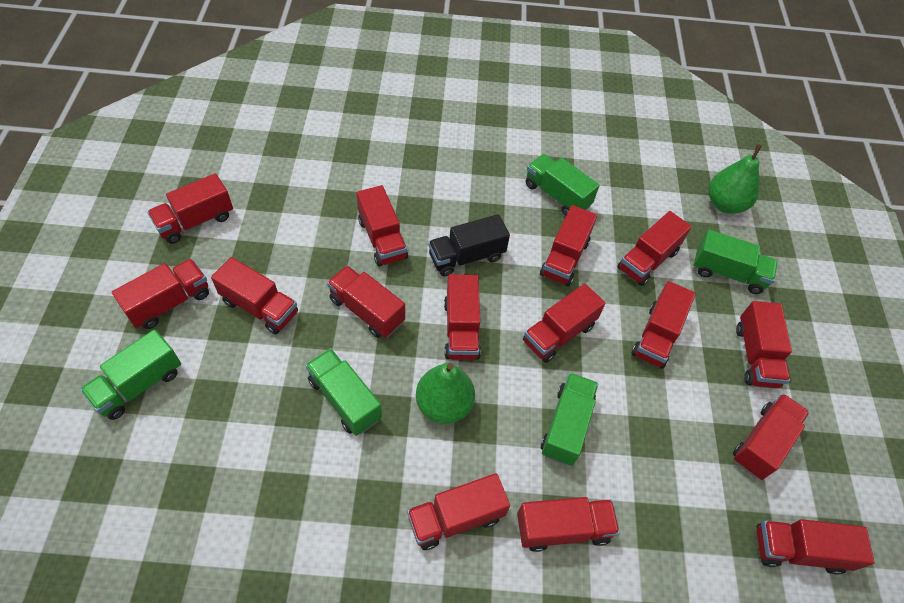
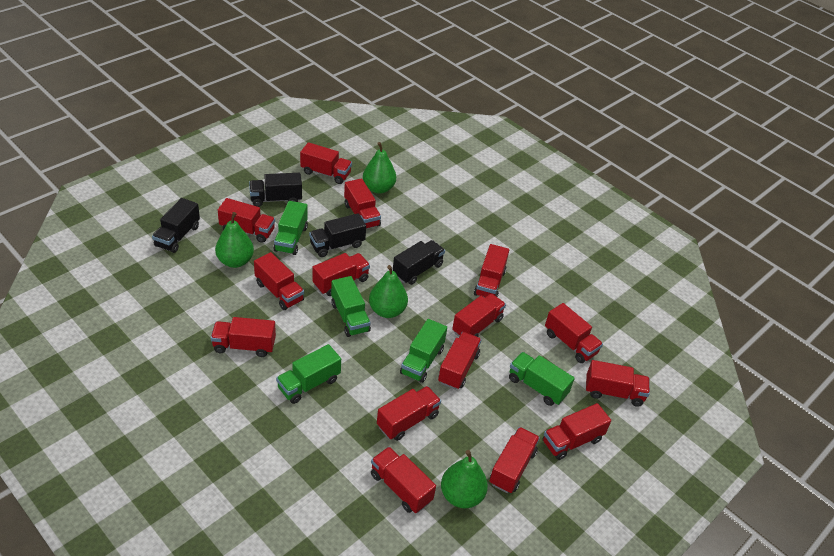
black truck: [428,214,510,276] = 1 -> [152,198,200,253] [249,173,302,207] [309,213,366,257] [393,240,445,285] = 4
green pear: [416,363,475,424] [709,144,762,214] = 2 -> [215,212,254,268] [363,142,396,194] [369,265,408,318] [441,450,488,508] = 4

